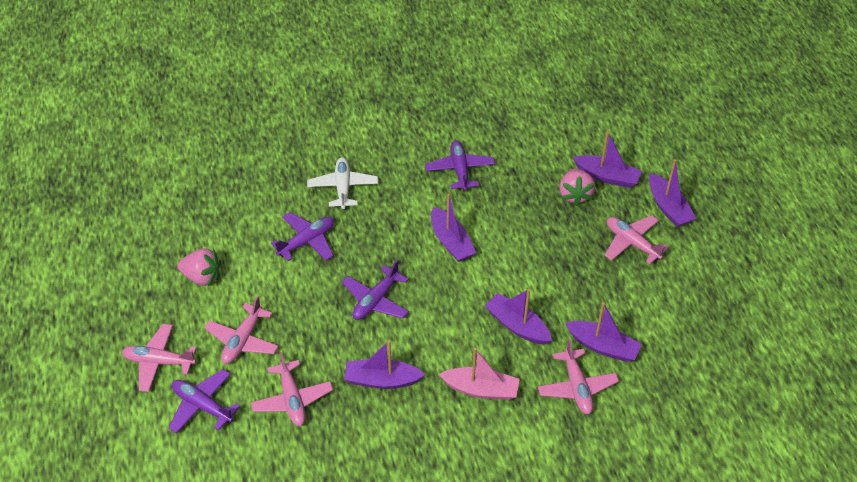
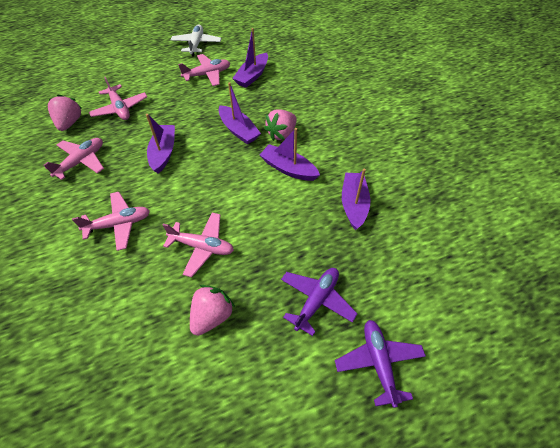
pink boat: [439,348,520,400] = 1 -> none = 0
pink strawberry: [177,248,221,286] [559,169,595,206] = 2 -> [48,94,82,131] [190,285,235,336] [264,109,297,141] = 3
purple boat: [344,340,426,389] [431,194,476,262] [485,289,552,345] [565,302,642,362] [573,131,642,188] [649,159,696,227] = 6 -> [146,114,175,174] [218,82,261,144] [232,28,268,88] [260,128,320,181] [342,168,371,230] = 5
purple plane: [169,369,240,434] [271,212,334,261] [342,260,409,320] [425,141,495,192] = 4 -> [281,268,358,336] [335,320,426,408] = 2

